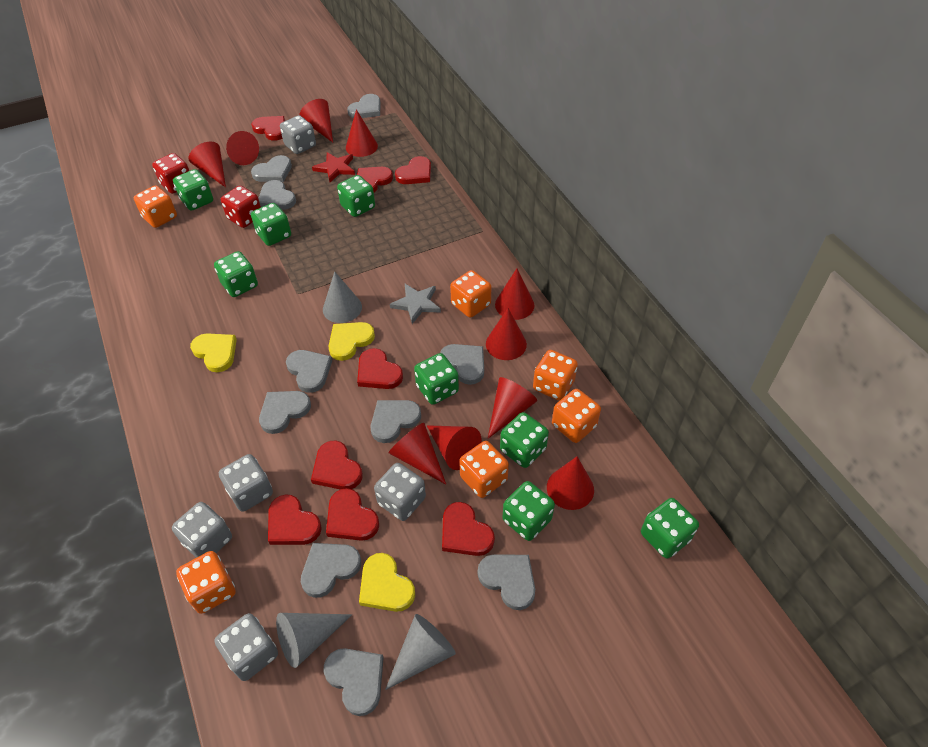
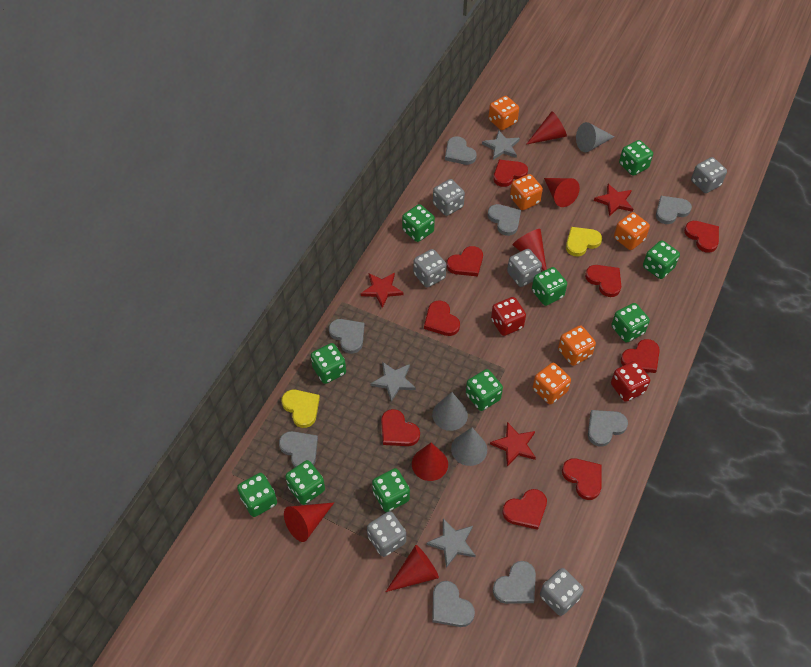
green dice: [173,169,213,211] [214,251,258,297] [251,203,291,246] [337,175,375,217] [414,353,459,405] [500,412,549,468] [503,481,555,541] [641,498,699,559] = 8 -> [237,473,277,517] [285,460,325,505] [311,343,346,384] [372,468,410,512] [402,204,435,242] [466,369,503,411] [532,267,567,306] [611,303,650,342] [619,140,653,176] [643,240,680,279] = 10
grey dice: [172,502,232,558] [214,613,278,681] [219,454,273,512] [280,115,316,154] [374,463,426,521] = 5 -> [367,511,406,557] [413,249,447,288] [433,179,465,216] [507,249,542,287] [540,568,584,616] [691,157,727,193] = 6
grey heart: [251,155,292,182] [258,180,296,210] [259,391,311,434] [286,350,332,393] [301,543,361,598] [324,648,384,716] [347,94,381,118] [371,400,421,443] [440,344,484,385] [478,554,535,610] = 10 -> [279,431,318,467] [329,319,365,354] [432,581,475,627] [445,136,477,165] [488,204,521,236] [493,561,536,604] [588,410,628,447] [656,196,692,224] = 8
grey star: [390,284,441,324] = 1 -> [370,362,416,402] [426,518,476,568] [482,130,520,160] = 3
orange dice: [134,185,177,228] [176,551,236,614] [450,270,491,318] [459,441,509,498] [533,350,578,401] [552,389,601,443] = 6 -> [488,96,519,130] [510,174,543,210] [533,363,571,404] [558,325,596,366] [614,212,650,250] = 5
red cone: [188,142,226,187] [226,131,259,165] [300,99,333,143] [346,109,378,157] [389,423,446,484] [427,425,482,470] [486,308,527,360] [488,377,537,439] [495,268,534,320] [547,456,594,510] = 10 -> [284,503,334,542] [386,545,439,592] [412,443,448,481] [513,229,547,271] [526,111,567,145] [544,178,580,207] = 6
red heart: [251,116,285,141] [268,494,322,545] [311,441,363,489] [326,488,379,541] [357,167,393,192] [357,348,403,389] [395,156,431,184] [442,502,495,556] = 8 -> [381,409,420,446] [424,301,460,336] [447,246,483,276] [493,160,528,187] [502,489,547,530] [562,458,602,500] [585,265,621,297] [621,339,660,373] [684,221,719,253] = 9
red star: [312,152,355,182] = 1 -> [361,273,403,308] [490,422,536,466] [594,184,633,217] = 3
yellow heart: [190,333,237,372] [328,322,375,361] [359,553,415,612] = 3 -> [281,390,320,428] [566,227,602,256] = 2

